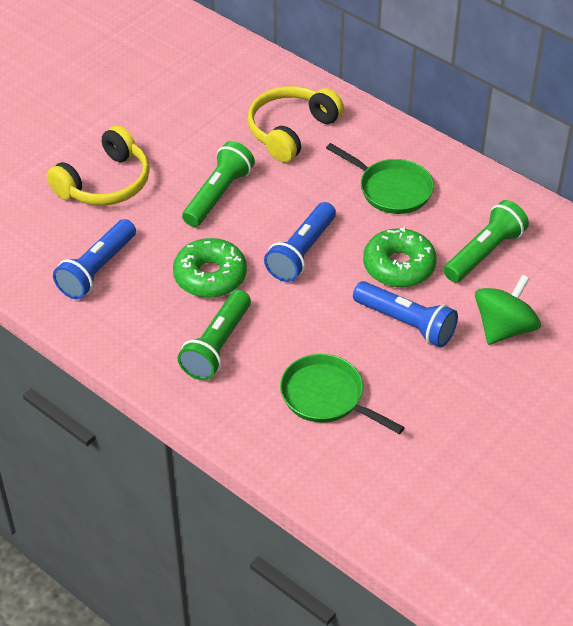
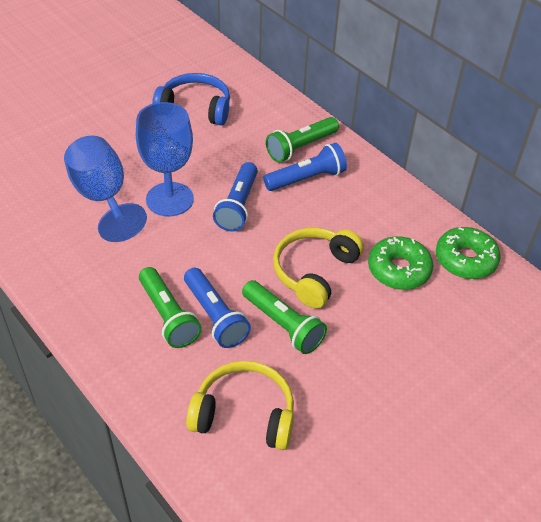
blue goblet: none = 0 -> [64,136,147,242] [136,102,194,217] = 2
blue headphones: none = 0 -> [152,73,230,125] = 1
green pan: [280,354,405,434] [326,143,434,214] = 2 -> none = 0
green spinning top: [475,274,541,345] = 1 -> none = 0

